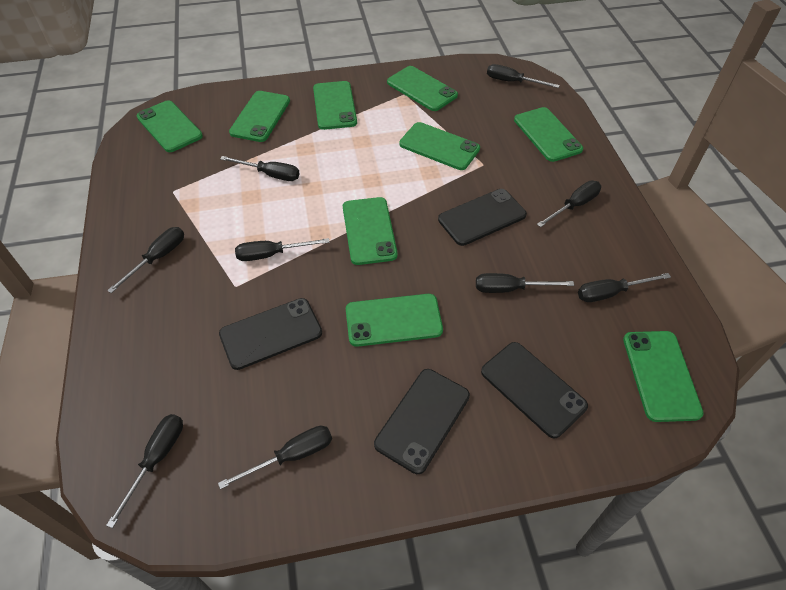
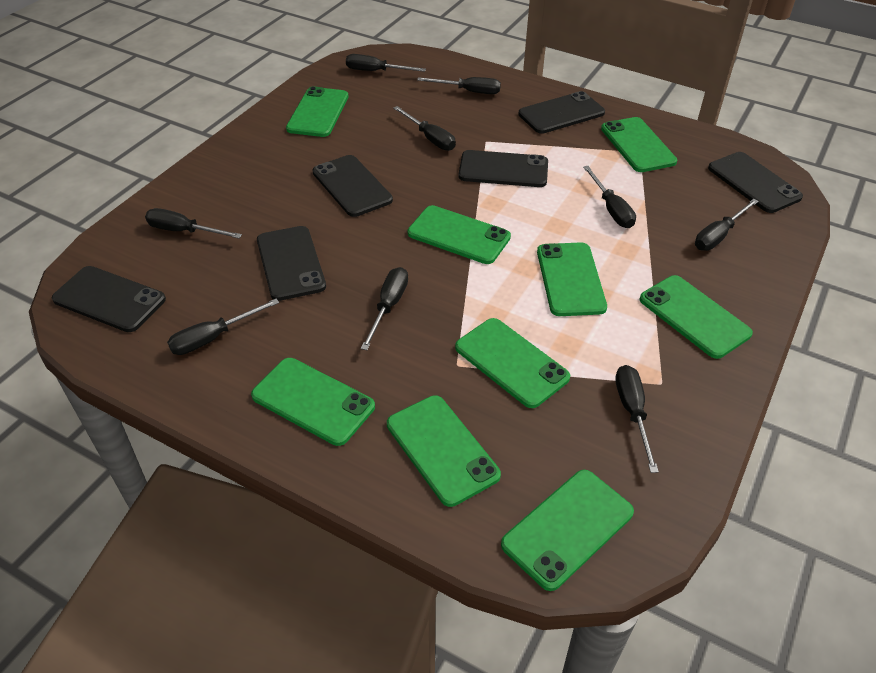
black phone: [219,298,322,370] [374,369,470,474] [438,189,527,246] [481,342,588,438] = 4 -> [52,266,166,332] [257,226,326,301] [313,155,393,217] [459,150,548,187] [518,91,605,134] [708,152,803,213] = 6

